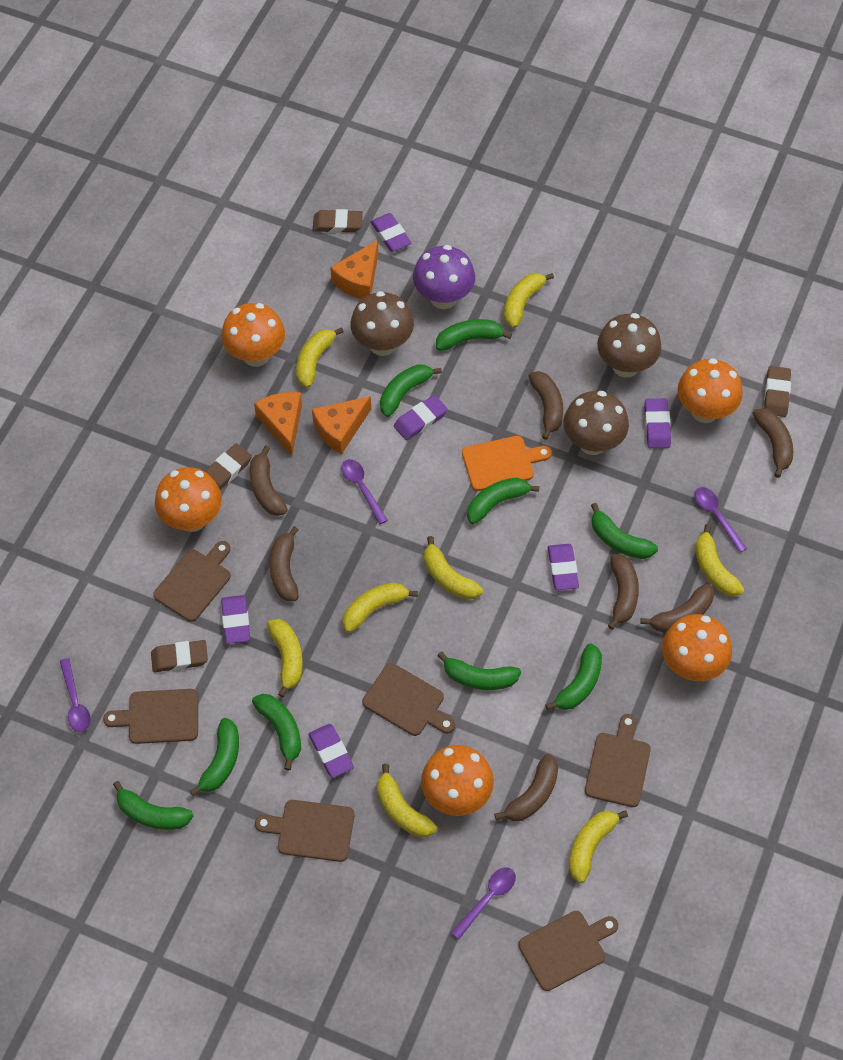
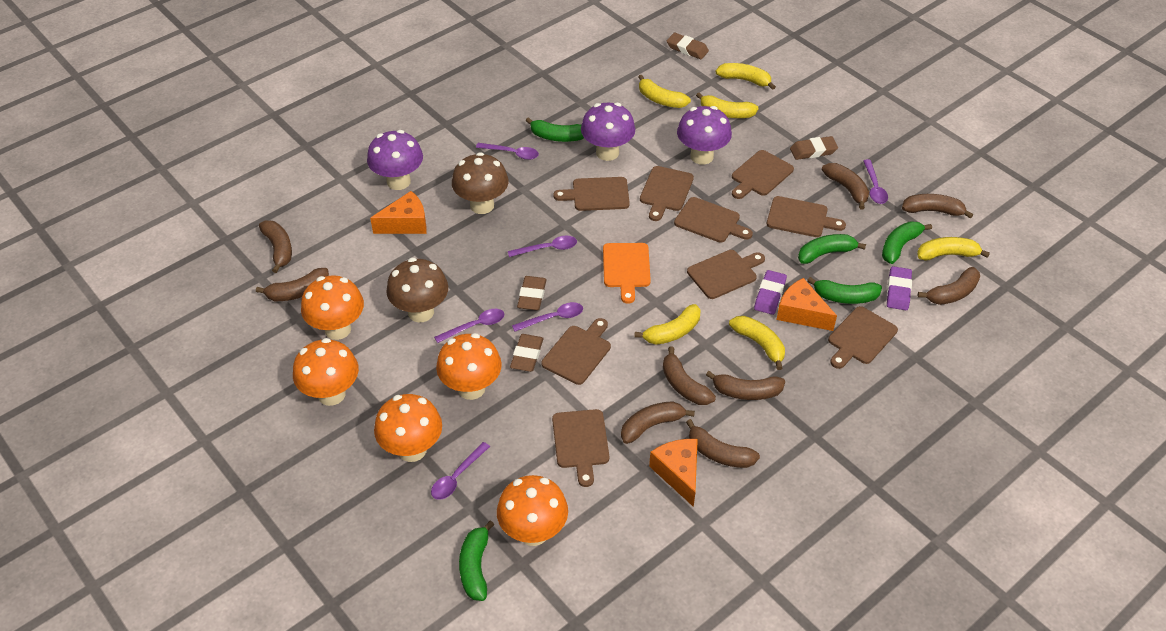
brown banana: [250,445,288,516] [269,526,299,601] [494,754,558,821] [528,371,563,440] [608,554,639,630] [640,583,714,633] [752,408,793,478] = 7 -> [256,268,329,301] [259,220,292,273] [621,401,695,444] [663,347,716,405] [686,419,760,468] [706,371,785,400] [822,163,869,210] [902,194,973,219] [917,267,980,305] = 9
brown cutting board: [103,689,198,744] [153,541,231,622] [255,800,354,862] [362,663,455,736] [518,911,618,991] [585,714,651,807] = 6 -> [541,318,611,385] [552,409,609,487] [553,177,630,211] [640,166,694,221] [674,197,753,243] [687,250,765,299] [732,150,794,199] [767,196,846,237] [828,306,898,369] = 9
brown mushroom: [350,291,414,356] [563,391,629,455] [597,313,661,377] = 3 -> [386,258,448,322] [452,152,508,214] = 2
green banana: [113,781,193,830] [190,718,239,796] [252,694,301,771] [380,364,442,417] [436,319,512,351] [437,651,521,690] [467,478,540,524] [545,643,602,710] [591,503,658,559] = 9 -> [459,520,494,601] [526,117,584,142] [798,234,866,264] [807,277,882,304] [882,221,932,264] = 5
purple eraser: [221,595,250,644] [309,724,354,778] [371,213,411,252] [394,395,448,440] [548,544,579,590] [644,398,671,448] = 6 -> [754,270,787,315] [887,266,912,310] = 2
purple mushroom: [413,245,475,309] = 1 -> [367,130,423,190] [581,103,635,161] [677,106,732,165] = 3
purple spoon: [60,658,91,732] [341,459,388,524] [451,867,516,940] [695,487,747,553] = 4 -> [431,442,490,500] [434,309,505,343] [476,143,539,160] [508,236,577,257] [512,302,583,332] [863,159,888,204] = 6
yellow banana: [267,619,303,697] [296,327,344,388] [343,582,418,633] [377,764,437,837] [424,536,483,600] [504,273,554,328] [569,810,628,883] [695,524,744,596] = 8 -> [634,304,700,345] [638,75,691,108] [696,93,759,118] [715,63,776,90] [729,316,785,370] [917,237,990,261] = 6

